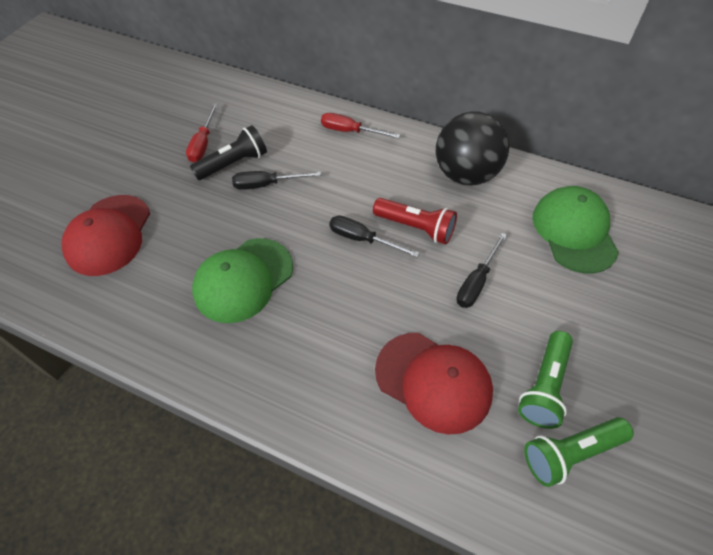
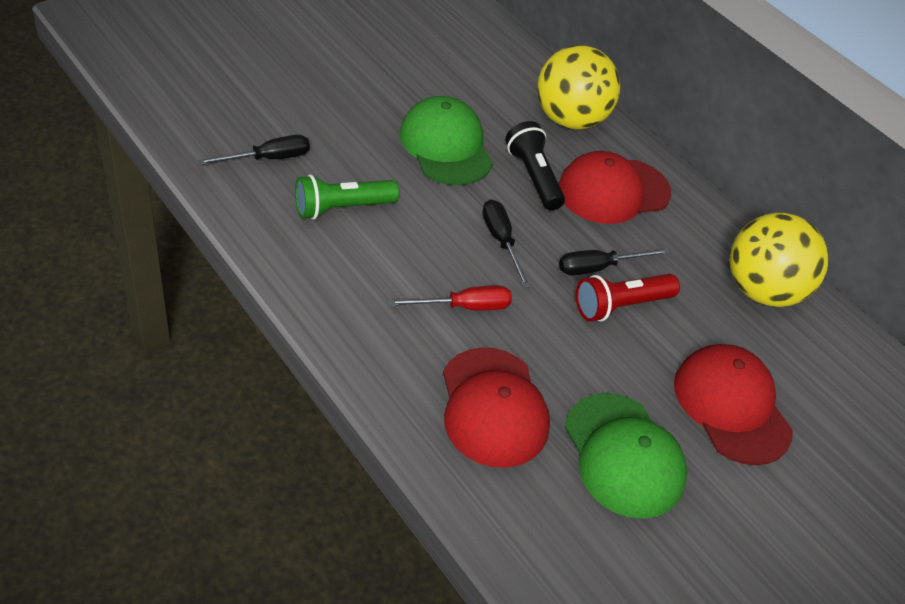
black ball: [436,111,509,186] = 1 -> none = 0
green flashlight: [518,331,573,429] [524,417,634,487] = 2 -> [295,174,399,220] = 1
red cap: [62,195,150,276] [375,333,493,435] = 2 -> [443,347,550,468] [558,151,671,224] [674,344,793,465] = 3
red screwdriver: [186,103,218,163] [321,113,400,138] = 2 -> [388,285,512,310] = 1
yellow ball: none = 0 -> [537,45,621,130] [730,213,829,307] = 2

